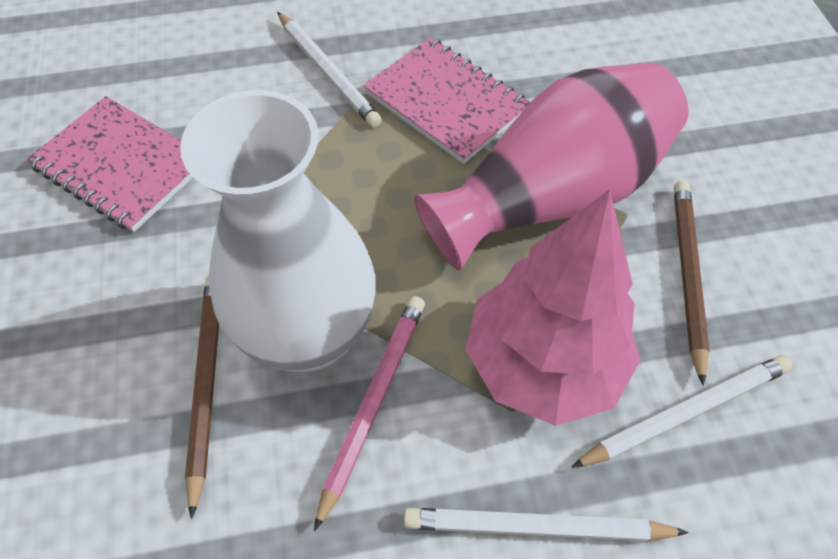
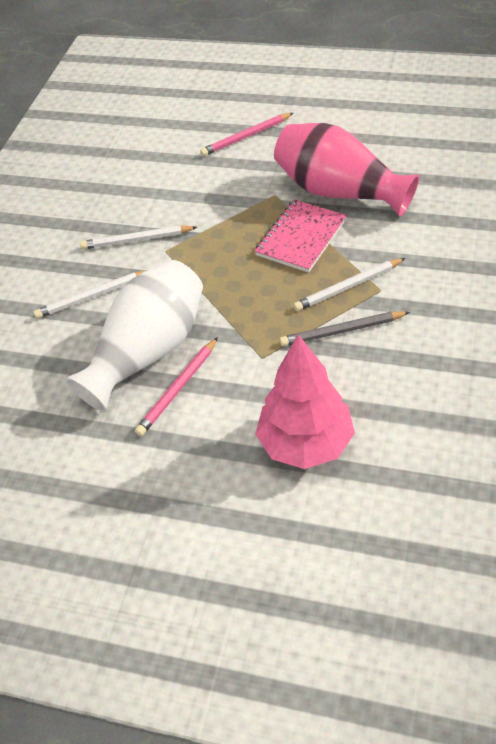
brown pencil: [185,275,219,519] [674,181,710,386] = 2 -> none = 0
grey pencil: none = 0 -> [280,312,410,346] = 1
pink notebook: [27,96,193,232] [363,37,530,164] = 2 -> [255,200,347,273] = 1
pink pencil: [314,296,425,531] = 1 -> [135,337,218,436] [200,113,293,156] = 2

